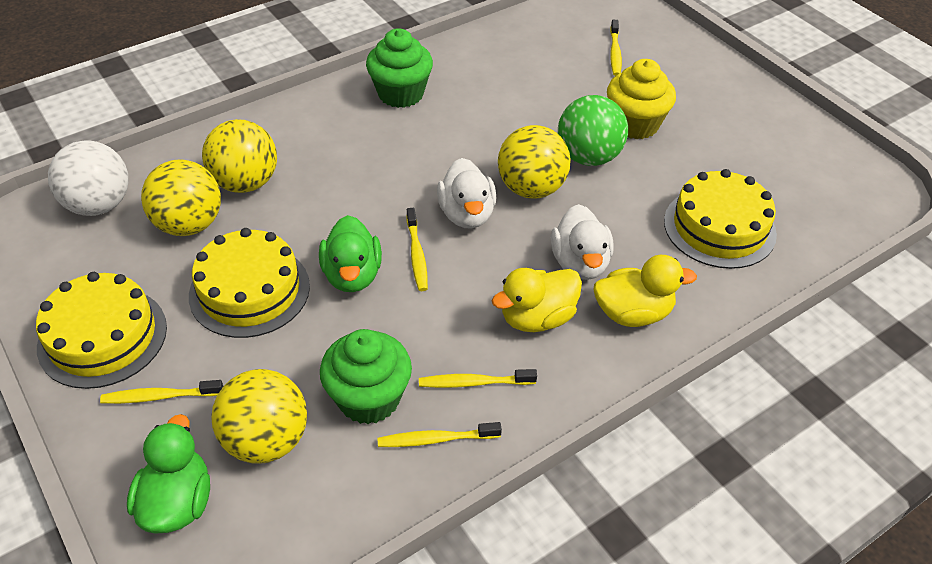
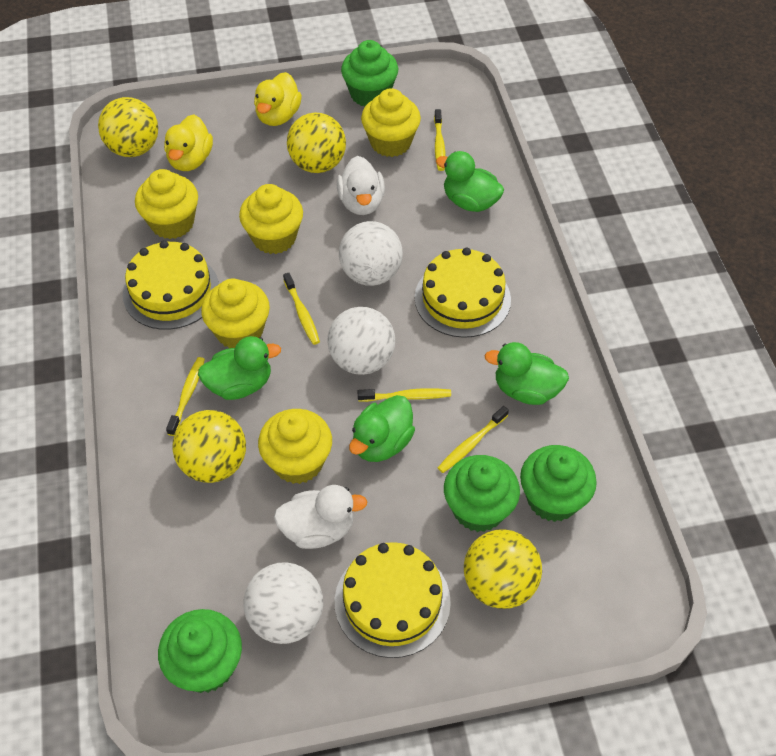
green ball: [558,95,628,166] = 1 -> none = 0
green cupcake: [320,329,412,424] [366,28,433,108] = 2 -> [158,609,242,693] [341,40,398,107] [444,455,520,532] [520,445,597,522] = 4
green duck: [127,414,210,534] [319,215,382,292] = 2 -> [198,336,281,400] [349,395,415,462] [436,151,504,212] [484,342,569,405] = 4
white ball: [48,140,128,216] = 1 -> [243,562,323,644] [327,307,395,375] [339,221,403,286] = 3
yellow cupcake: [607,59,676,140] = 1 -> [135,169,198,239] [201,278,270,348] [239,184,303,254] [258,409,332,484] [361,88,421,157] = 5

